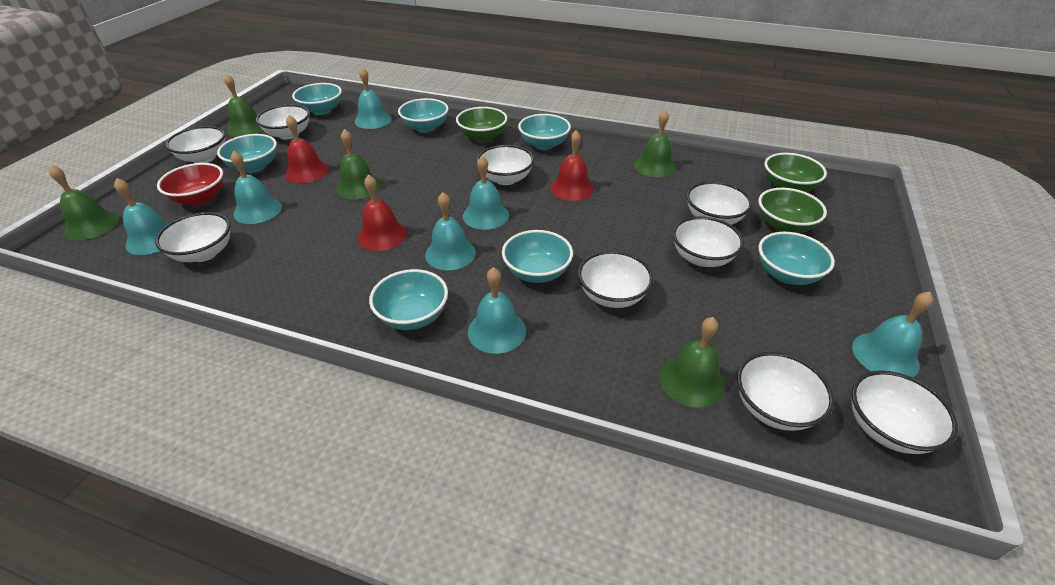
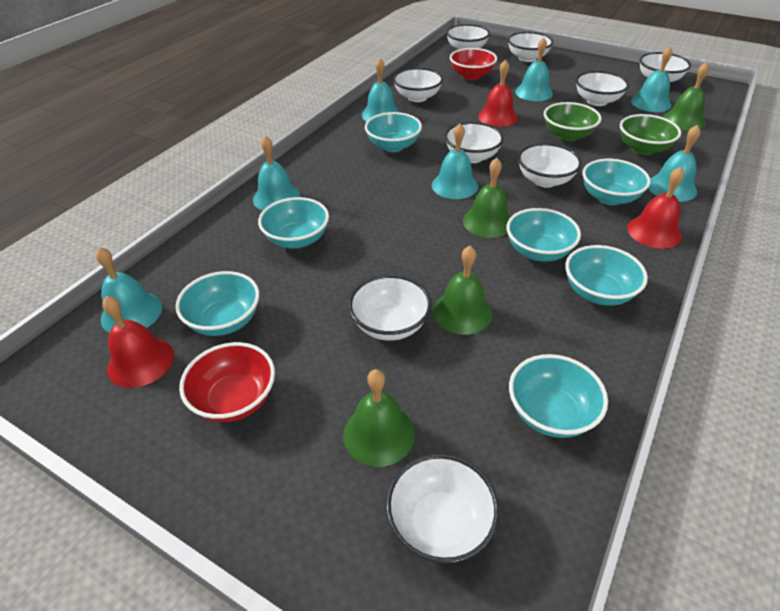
green bell: [49,165,119,240] [224,74,263,137] [336,129,381,199] [634,110,676,178] [659,317,724,408] = 5 -> [343,369,415,467] [433,246,492,335] [463,158,510,238] [663,62,709,131] = 4
green bowl: [456,107,507,142] [758,188,827,233] [764,153,827,192] = 3 -> [544,102,602,141] [620,114,681,155] = 2
red bowl: [157,163,223,206] = 1 -> [179,342,275,422] [450,48,497,80] = 2

